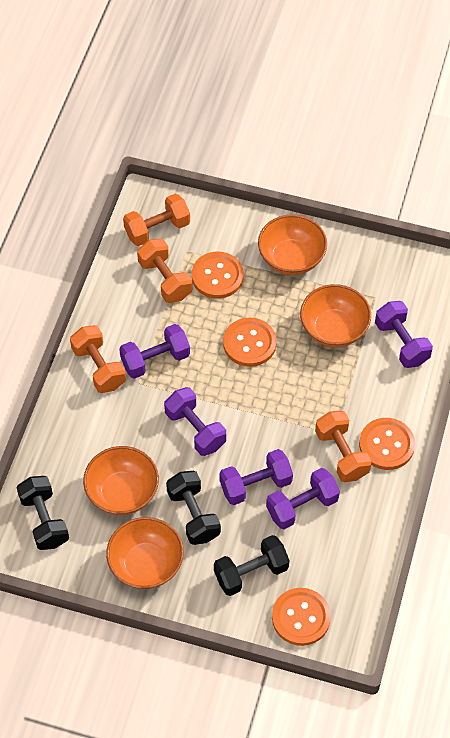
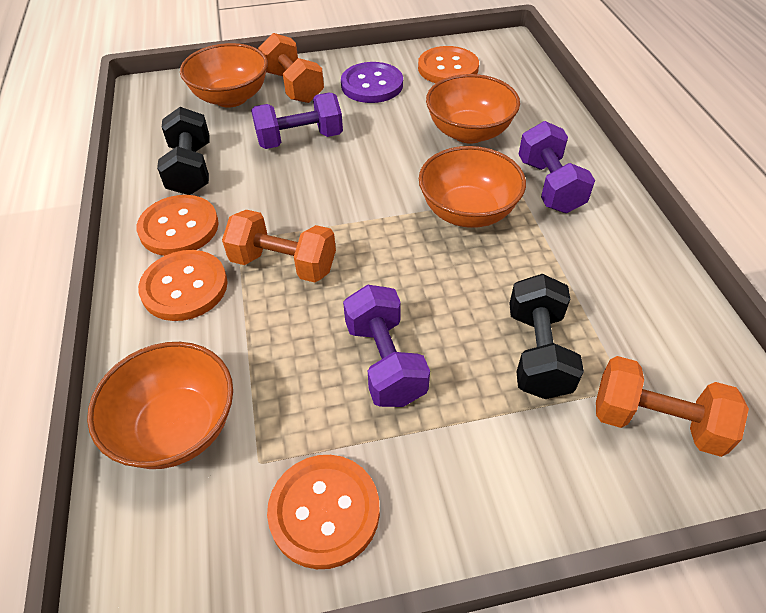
black dumbbell: [17,476,69,550] [166,471,221,545] [214,535,289,596] = 3 -> [157,107,210,195] [509,274,584,399] = 2
orange dumbbell: [70,325,126,393] [123,194,190,246] [137,239,192,303] [315,410,372,482] = 4 -> [222,210,336,283] [258,33,324,103] [596,356,749,457] = 3
purple button: none = 0 -> [341,62,403,103] = 1
purple dumbbell: [119,324,190,379] [164,387,226,456] [219,449,293,505] [266,468,340,529] [375,301,433,368] = 5 -> [251,93,343,149] [343,284,430,407] [519,121,595,213] = 3

